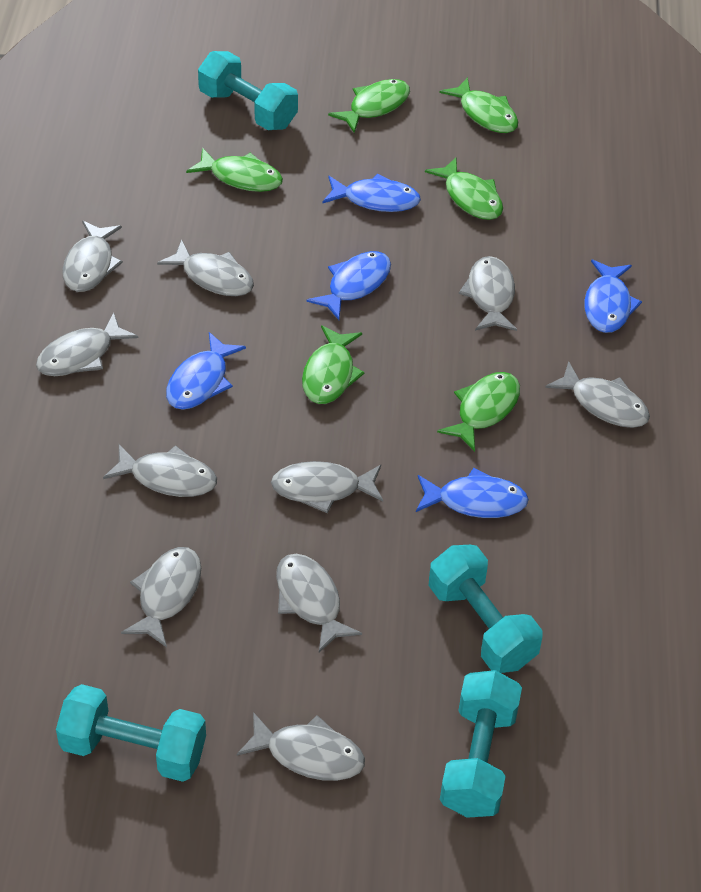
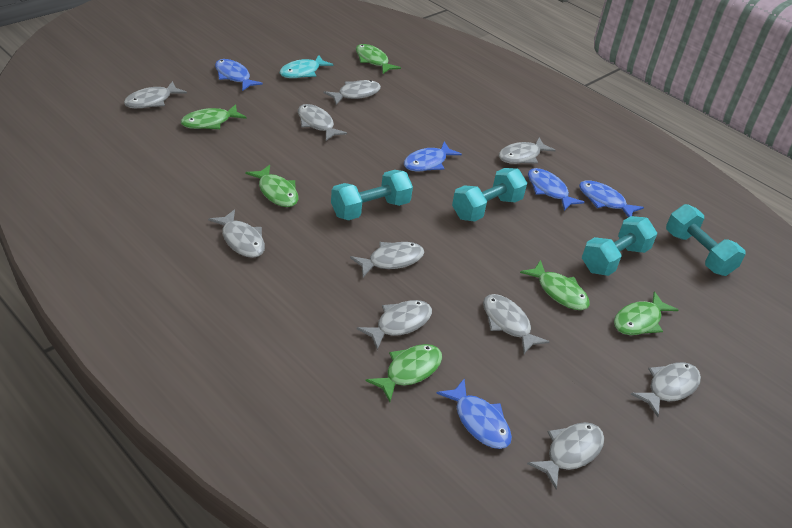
turquoise fish: none = 0 -> [280,55,334,78] = 1

